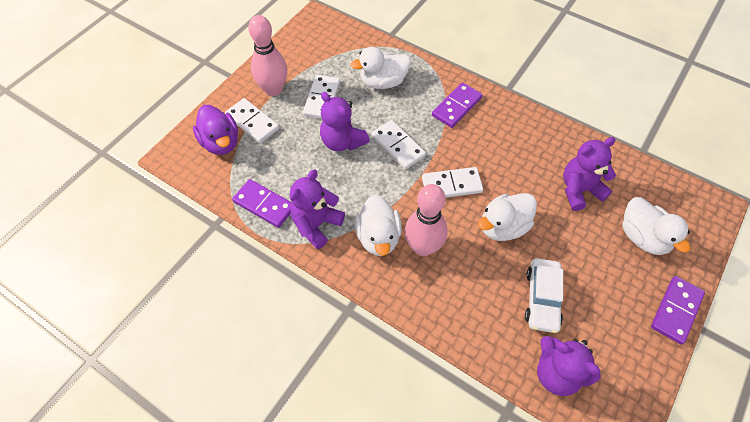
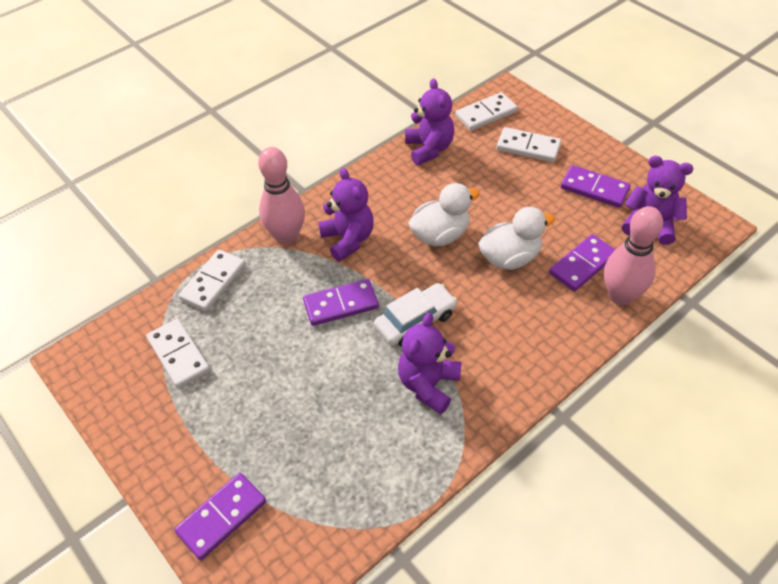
purple domino: [232,179,292,228] [432,83,482,128] [651,276,705,344] = 3 -> [175,473,266,560] [303,279,379,326] [549,234,616,291] [561,165,631,208] = 4
purple duck: [193,105,238,155] = 1 -> none = 0
white duck: [351,47,411,89] [355,195,402,256] [478,193,537,241] [622,197,690,255] = 4 -> [408,183,480,246] [478,207,555,270] = 2

